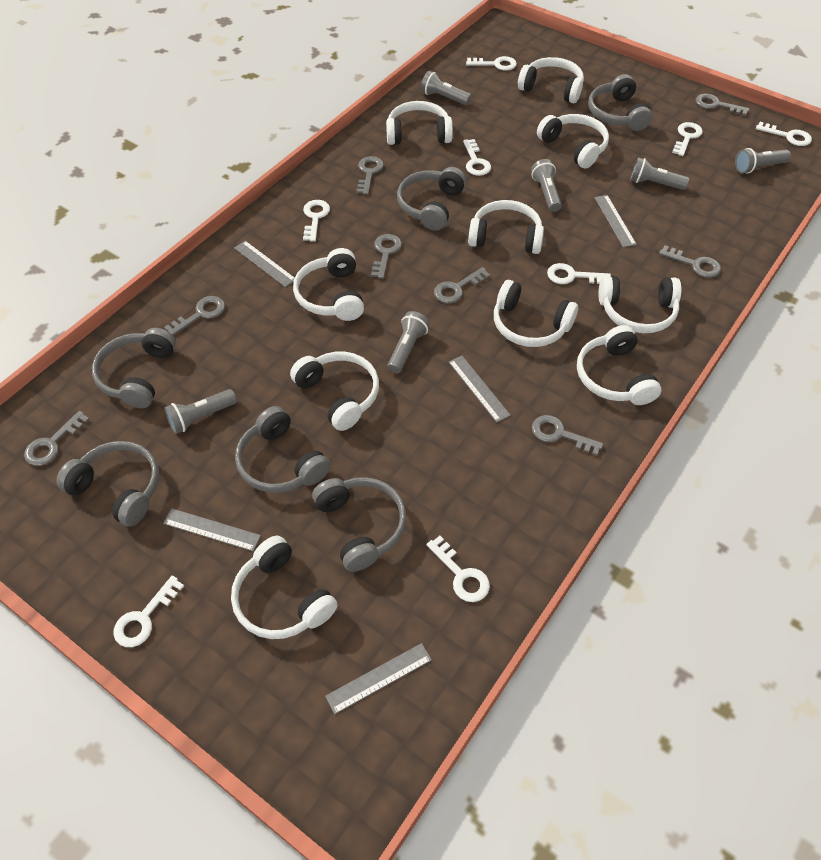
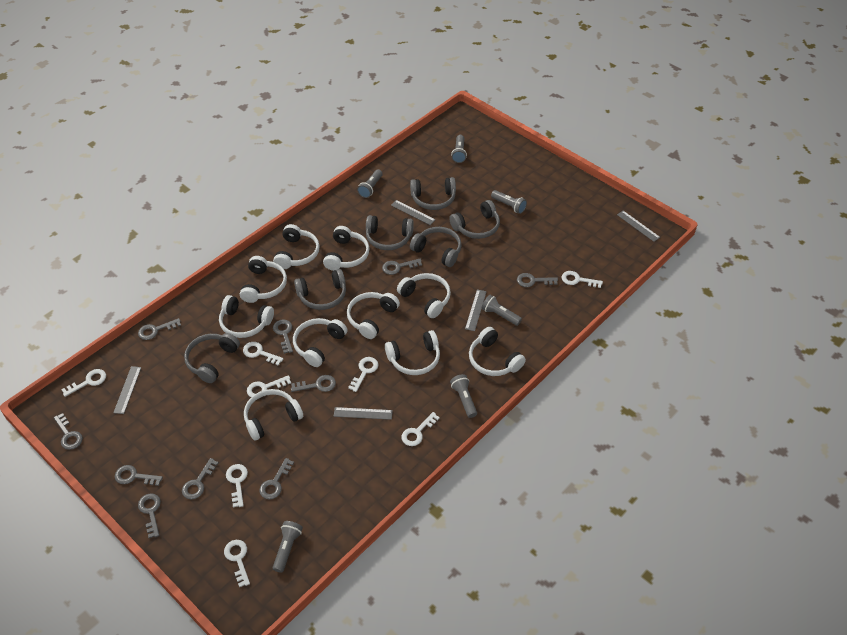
grey key: [24,411,90,466] [164,296,225,336] [356,156,384,195] [371,234,402,279] [434,267,490,303] [532,415,603,456] [659,245,721,278] [696,94,749,116] = 8 -> [54,413,83,450] [115,465,163,486] [138,318,181,340] [138,493,161,538] [182,458,219,499] [259,458,294,499] [273,319,293,354] [291,375,336,392] [382,259,422,275] [517,273,558,287] = 10

